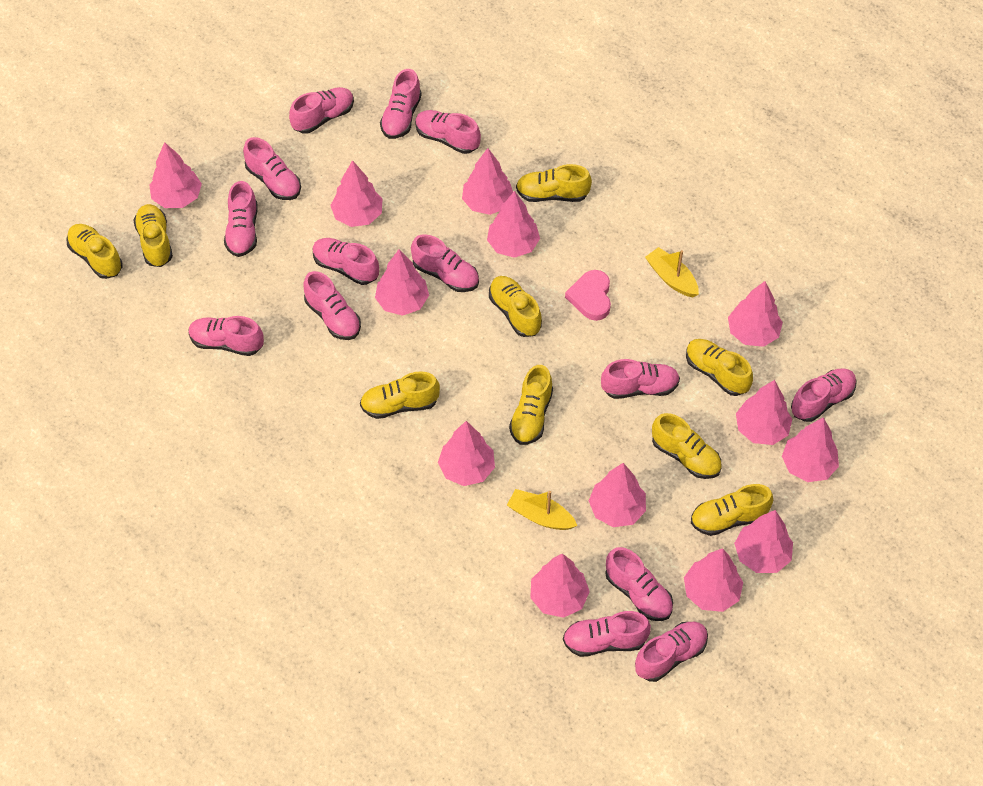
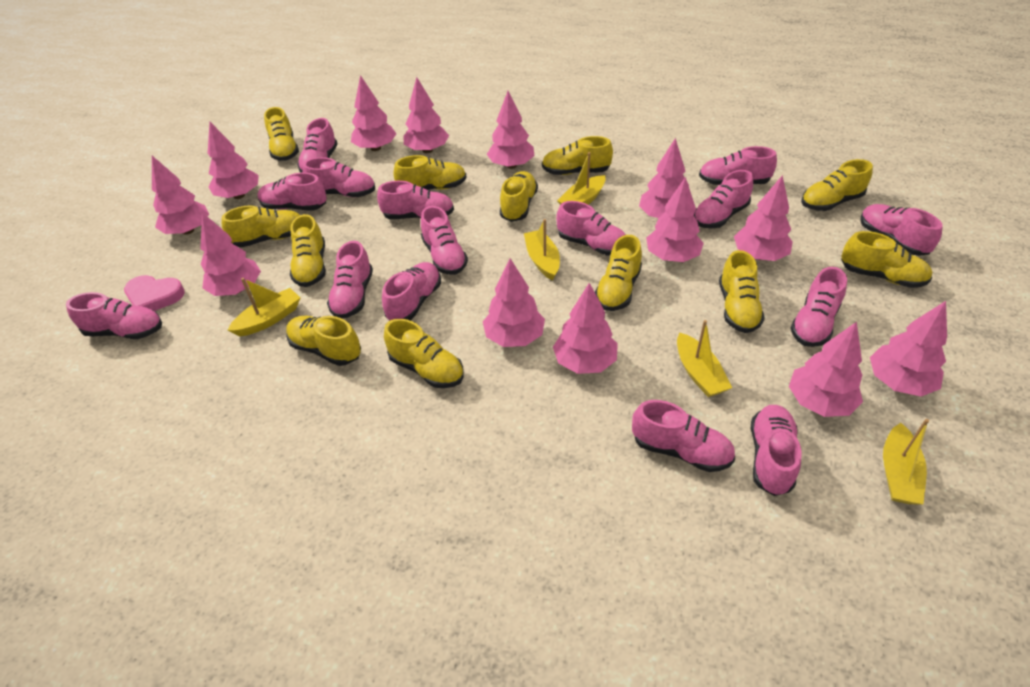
pink shoe: [189,316,264,356] [224,181,258,257] [243,137,301,200] [289,87,354,134] [303,271,361,340] [313,238,379,285] [380,69,422,139] [411,234,479,292] [415,110,481,154] [563,611,651,657] [601,359,680,399] [606,547,673,621] [635,622,708,682] [791,368,857,422] = 14 -> [66,292,162,339] [258,173,327,211] [297,118,337,173] [303,157,375,197] [327,241,373,319] [377,181,454,219] [382,262,441,321] [421,206,468,275] [556,201,626,256] [632,400,735,472] [694,170,753,228] [699,146,777,185] [751,405,802,496] [790,267,847,347] [860,204,943,256] = 15
yellow boat: [507,489,577,530] [645,247,699,297] = 2 -> [228,278,300,336] [524,219,560,281] [557,152,606,204] [677,320,732,397] [883,419,929,505] = 5
yellow shoe: [67,224,122,279] [134,204,173,267] [360,371,440,419] [489,276,542,337] [509,365,553,445] [516,164,592,202] [652,413,722,479] [686,339,753,396] [691,484,773,536] = 9 -> [222,205,300,247] [264,107,299,161] [286,316,361,366] [290,214,326,287] [384,319,464,388] [393,155,466,190] [500,171,538,222] [542,136,613,175] [595,235,642,311] [719,250,765,333] [801,159,873,211] [841,231,932,288] = 12

